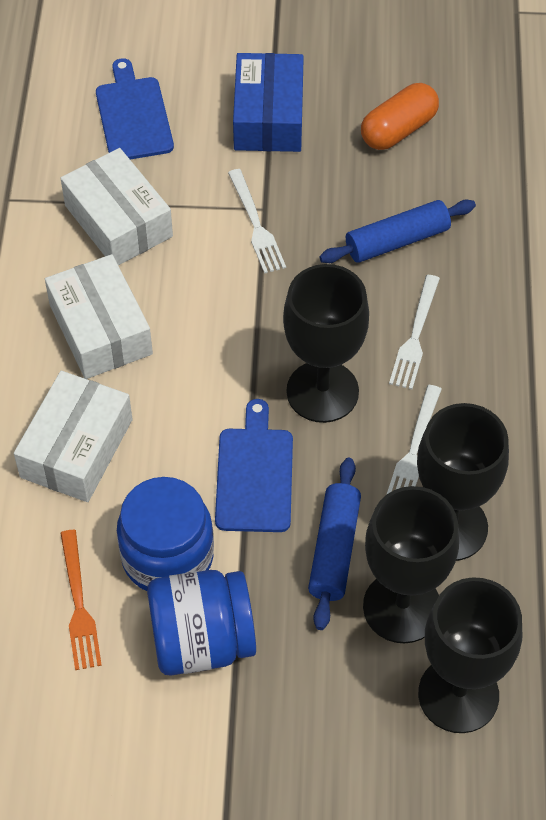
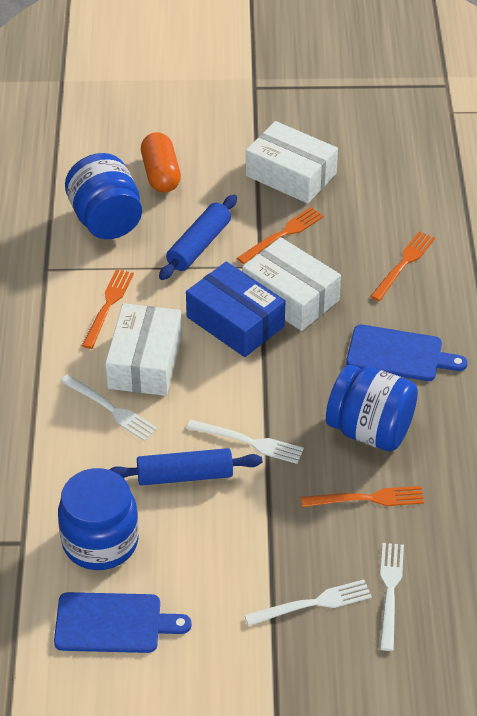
black goblet: [283,264,369,423] [363,486,459,643] [417,403,509,561] [418,577,522,733] = 4 -> none = 0
blue jar: [117,477,214,591] [147,570,256,676] = 2 -> [58,468,139,570] [65,153,142,239] [326,365,418,451] = 3
orange fork: [60,530,102,670] = 1 -> [82,269,134,349] [237,207,324,264] [301,486,424,507] [370,231,435,301] = 4
white fork: [228,169,286,274] [387,385,442,494] [389,275,440,389] = 3 -> [60,374,158,441] [187,420,304,464] [245,579,372,626] [380,543,404,651] = 4

